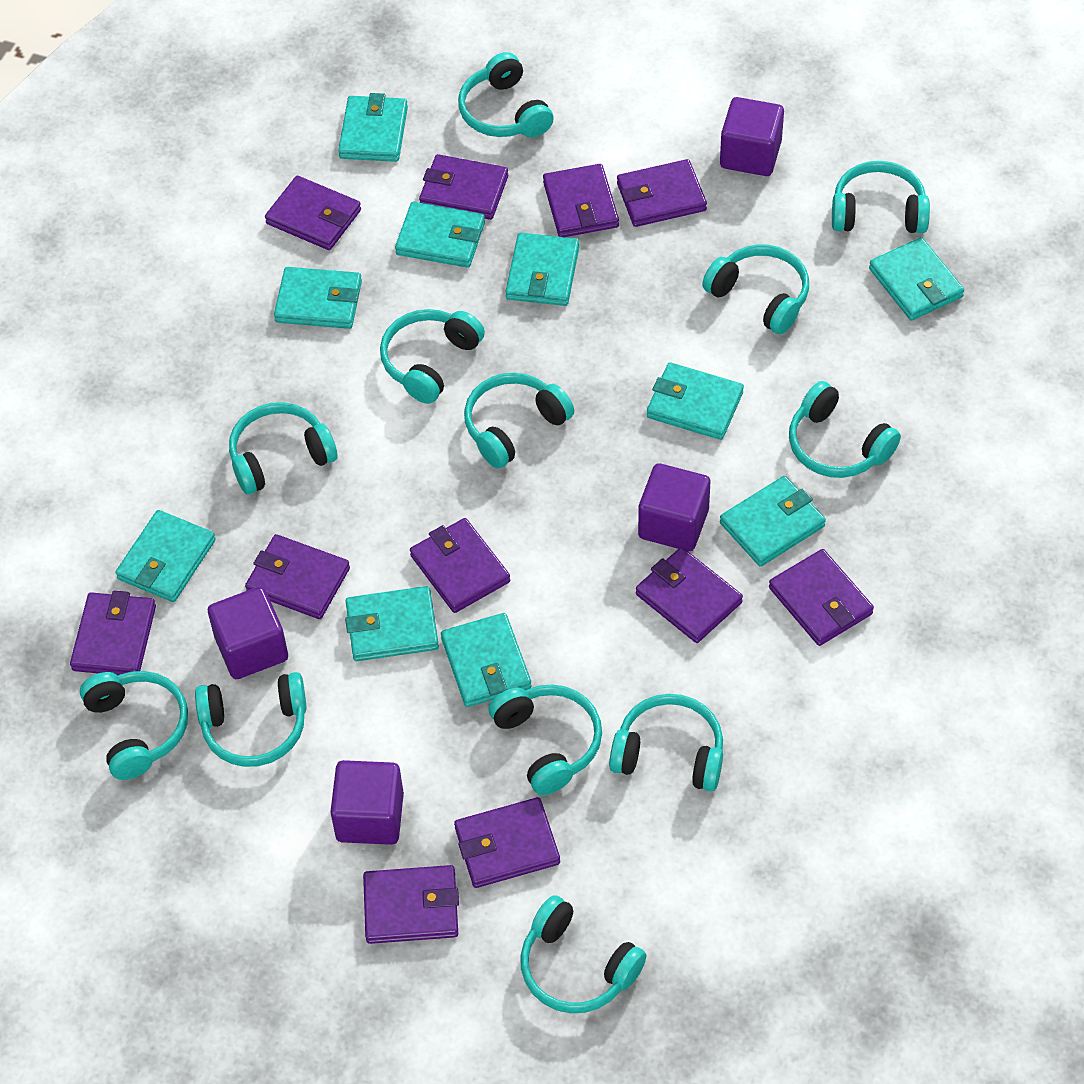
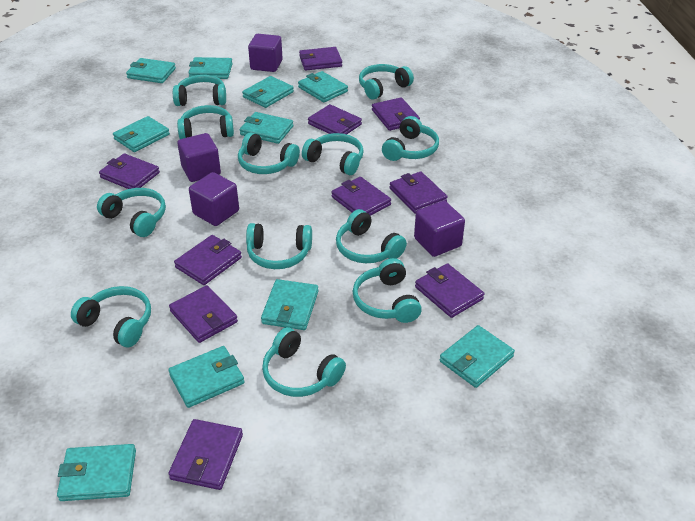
purple wallet: [70,591,156,675] [245,534,350,619] [265,176,361,250] [363,865,459,944] [410,518,510,613] [419,154,508,220] [454,797,560,888] [543,164,619,237] [617,159,707,227] [636,547,743,643] [769,549,874,646] = 11 -> [99,153,160,189] [169,285,238,343] [169,419,243,490] [174,235,242,285] [299,47,342,70] [308,104,362,134] [331,177,391,216] [372,97,420,131] [390,171,447,214] [415,263,484,318] = 10

